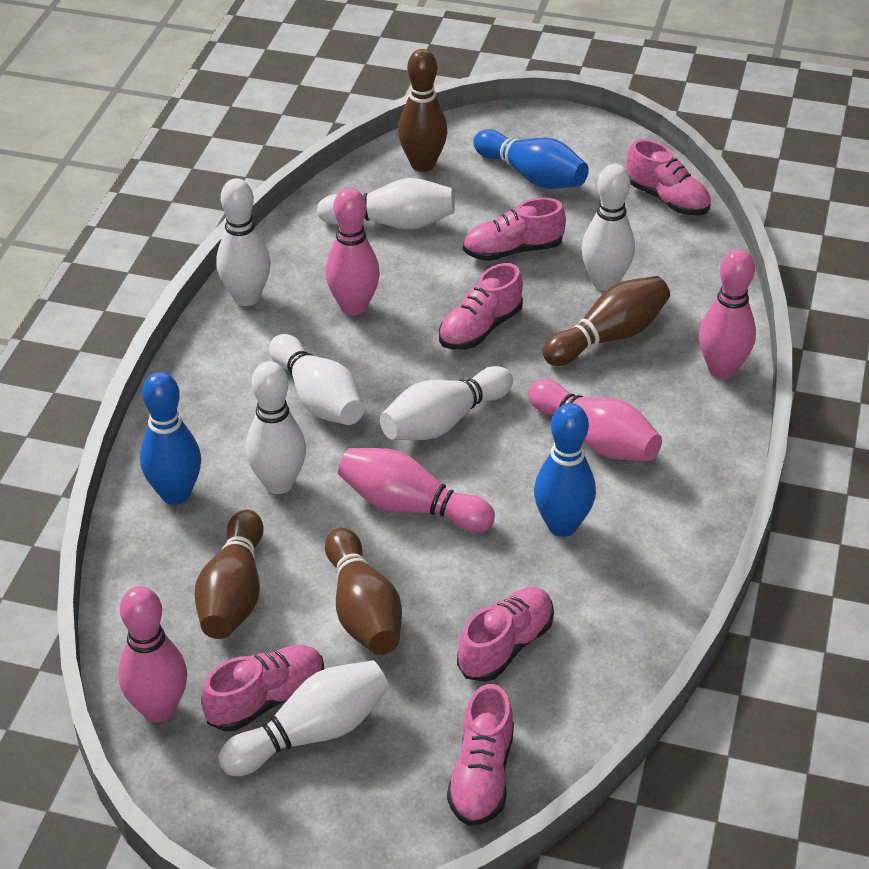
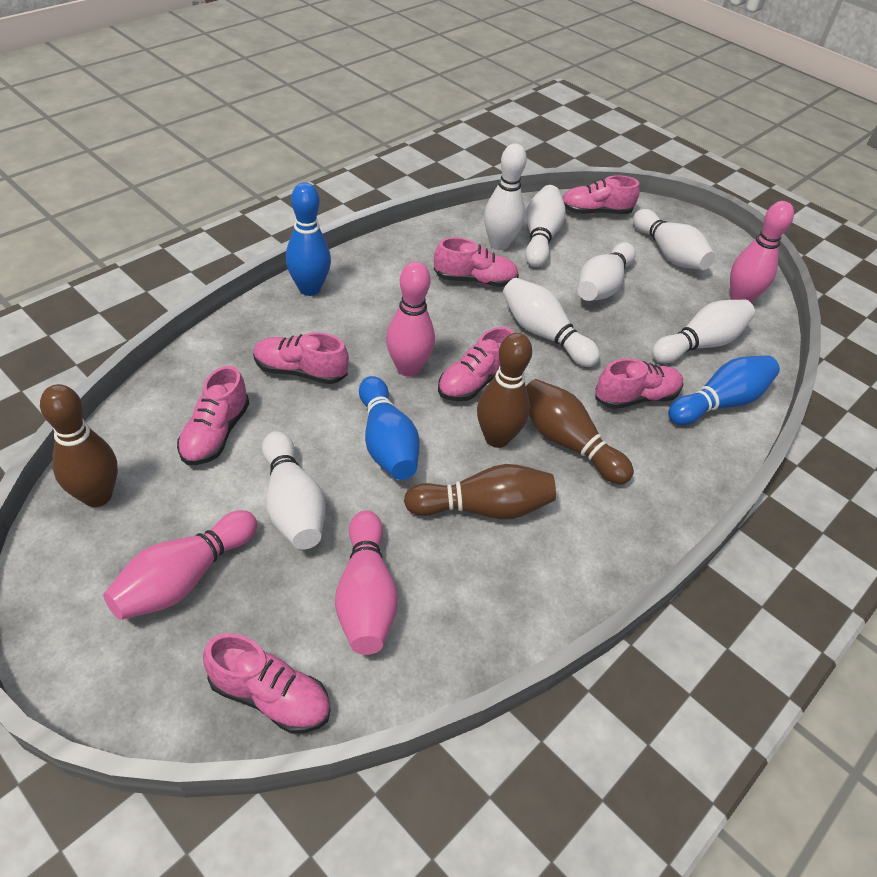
pink bowling pin: [118,586,187,722] [325,188,380,316] [338,448,495,532] [528,379,662,461] [699,249,756,379] = 5 -> [103,510,257,620] [335,510,398,655] [386,262,435,377] [730,201,794,302] = 4
pink shoe: [201,645,324,731] [439,263,523,350] [447,684,514,826] [457,587,554,682] [463,198,566,261] [627,139,711,215] = 6 -> [177,366,249,465] [203,633,330,733] [253,332,349,384] [434,237,519,287] [438,327,514,401] [562,175,640,214] [595,358,683,409] = 7

